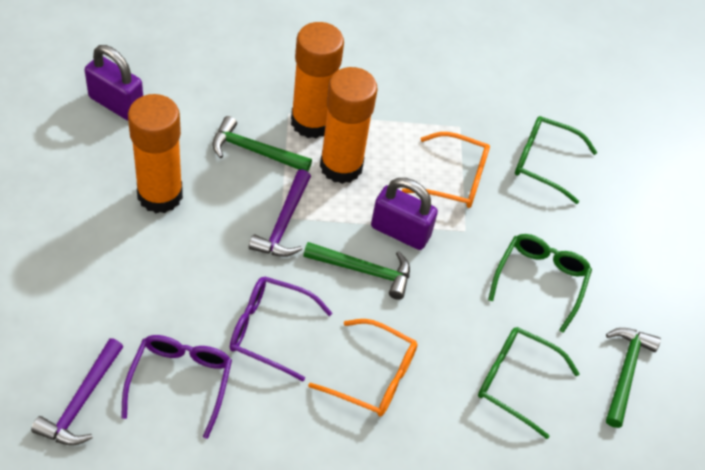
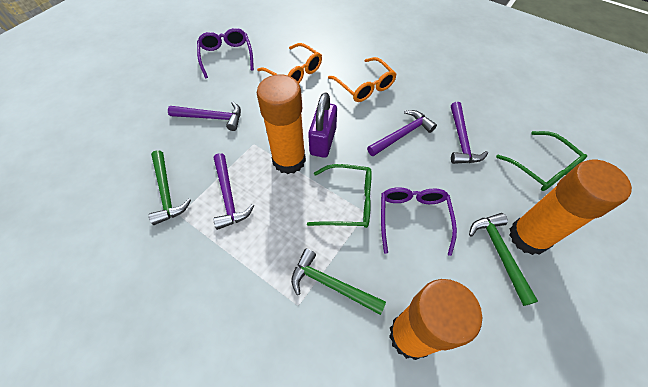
green glasses: [478,327,580,439] [488,234,592,333] [515,116,597,204] = 3 -> [307,164,372,228] [496,131,587,191] = 2
purple hammer: [31,338,123,446] [249,169,311,257] = 2 -> [168,102,241,131] [213,153,254,230] [367,110,437,156] [451,102,488,164] = 4
purple padlock: [85,45,143,121] [371,178,438,250] = 2 -> [308,92,337,158] = 1

